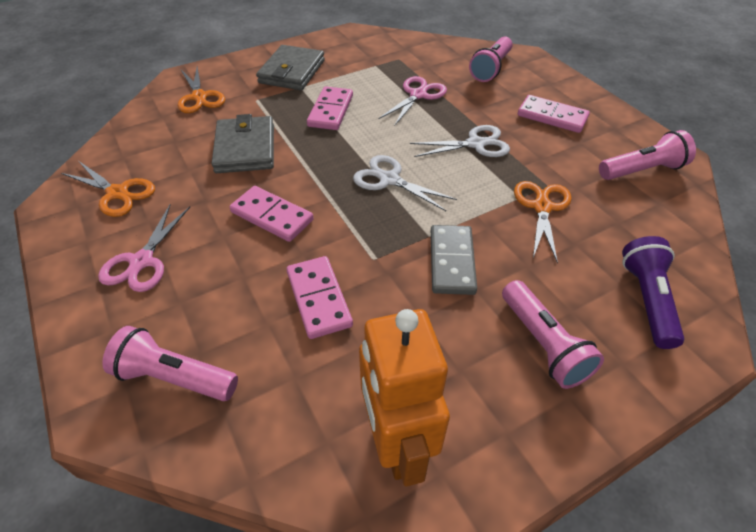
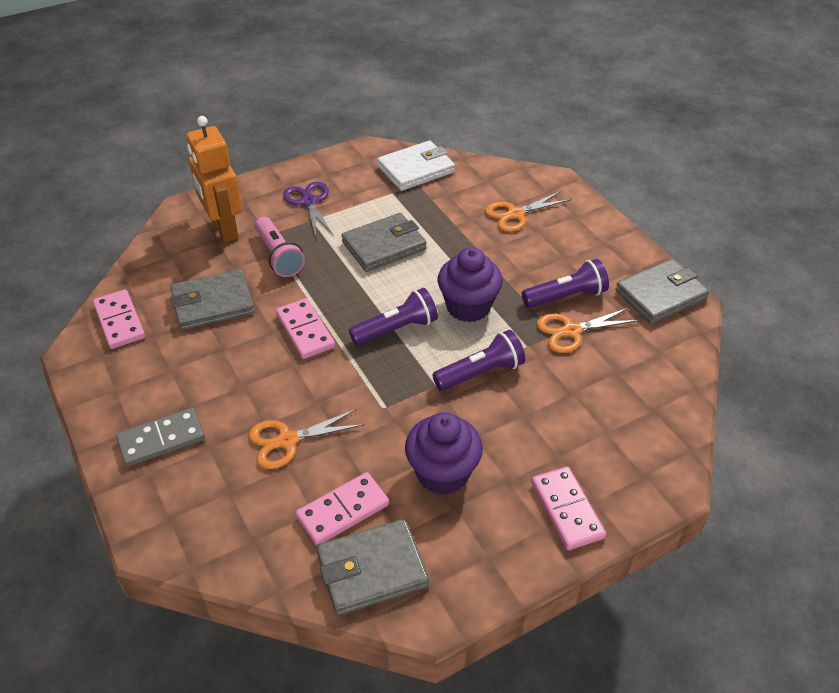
grey wallet: [212,114,274,173] [256,45,325,90] = 2 -> [170,269,255,330] [316,519,429,616] [342,213,427,272] [615,259,709,324] = 4
pink flashlight: [102,326,238,401] [469,37,513,82] [502,280,604,389] [599,130,696,180] = 4 -> [255,217,305,277] = 1
pink scissors: [98,204,190,292] [379,76,447,126] = 2 -> none = 0
purple cupcake: none = 0 -> [405,412,483,495] [438,247,503,323] = 2
purple flashlight: [622,236,684,349] = 1 -> [349,288,438,346] [432,330,525,391] [522,259,609,308] = 3
purple scissors: none = 0 -> [283,182,334,238] = 1
white scissors: [353,155,457,211] [410,125,510,157] = 2 -> none = 0
white wallet: none = 0 -> [377,140,455,191] = 1

